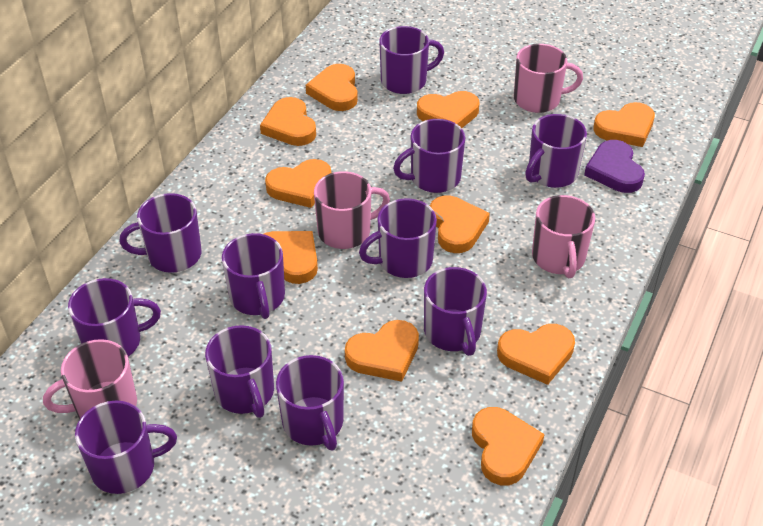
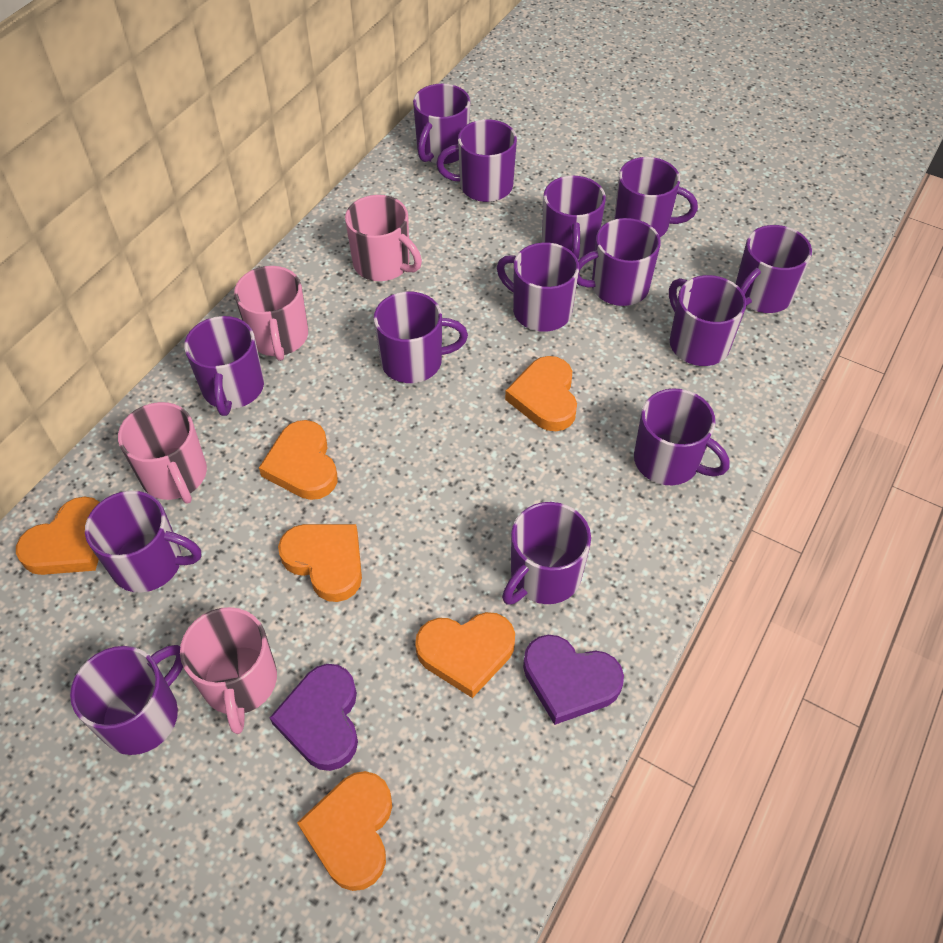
orange heart: [260,97,316,146] [264,231,318,284] [265,159,331,208] [306,64,358,111] [345,320,419,382] [417,91,479,128] [430,195,490,253] [472,407,545,485] [497,324,575,385] [593,102,655,147] = 10 -> [16,497,100,575] [259,420,338,500] [278,524,362,602] [297,771,392,891] [415,612,515,698] [505,356,577,431] = 6
purple heart: [584,140,645,193] = 1 -> [270,664,358,771] [523,635,624,725] = 2
purple mug: [68,278,161,356] [75,400,177,494] [119,193,202,273] [205,325,274,418] [222,233,285,319] [276,355,344,450] [359,198,437,278] [379,26,444,94] [393,119,466,193] [424,267,487,356] [525,114,587,188] = 11 -> [70,645,183,755] [85,491,201,593] [184,316,264,416] [374,291,468,383] [413,84,470,164] [436,119,517,202] [497,242,579,332] [502,502,591,605] [542,175,606,260] [577,218,661,306] [614,157,698,237] [634,389,730,485] [669,275,746,366] [735,225,812,313] = 14

